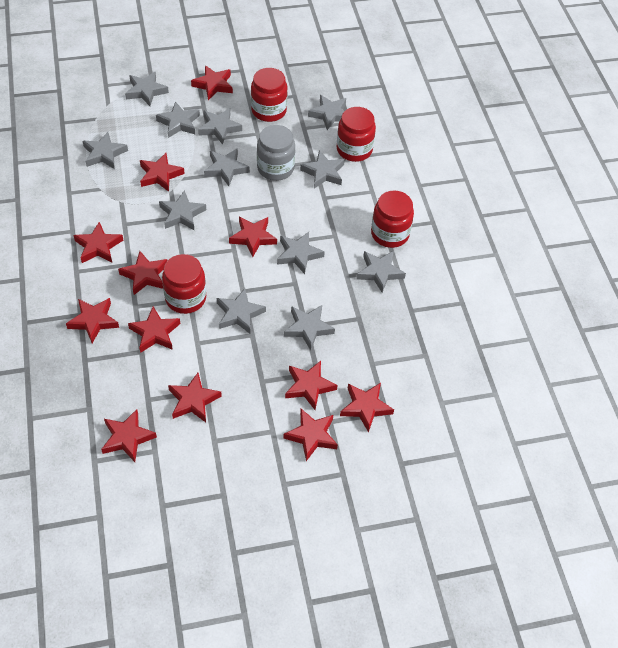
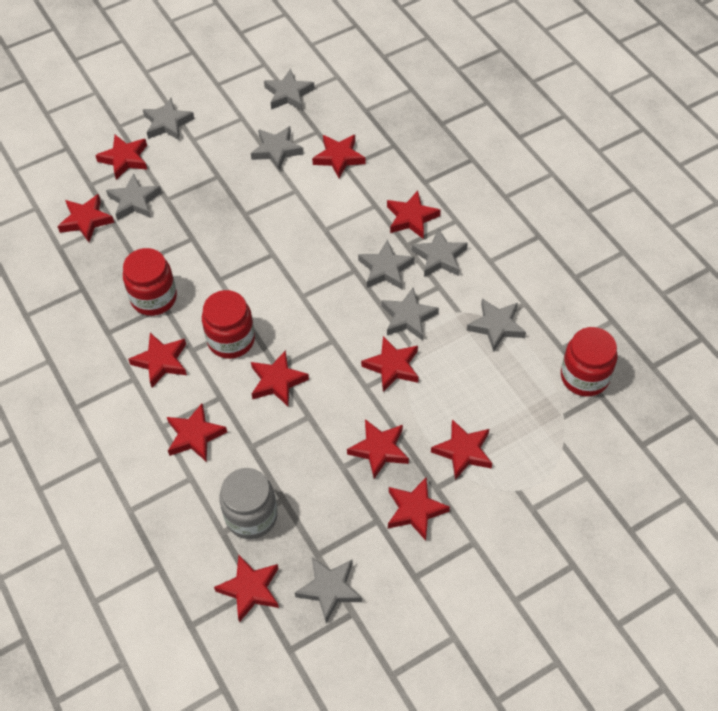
grey star: [82,132,128,169] [125,71,169,106] [156,101,200,138] [159,190,206,230] [198,108,242,145] [204,148,250,186] [217,288,266,334] [277,232,325,274] [284,305,335,350] [300,150,345,188] [308,95,346,130] [356,251,406,293] = 12 -> [106,173,162,221] [143,98,194,141] [251,126,304,171] [264,69,315,110] [295,557,362,623] [358,239,415,289] [381,288,439,340] [411,228,468,277] [467,298,526,352] = 9
red jar: [162,254,206,314] [251,68,288,122] [337,107,376,162] [371,190,414,248] = 4 -> [123,248,177,316] [202,290,255,359] [561,327,617,397] = 3

